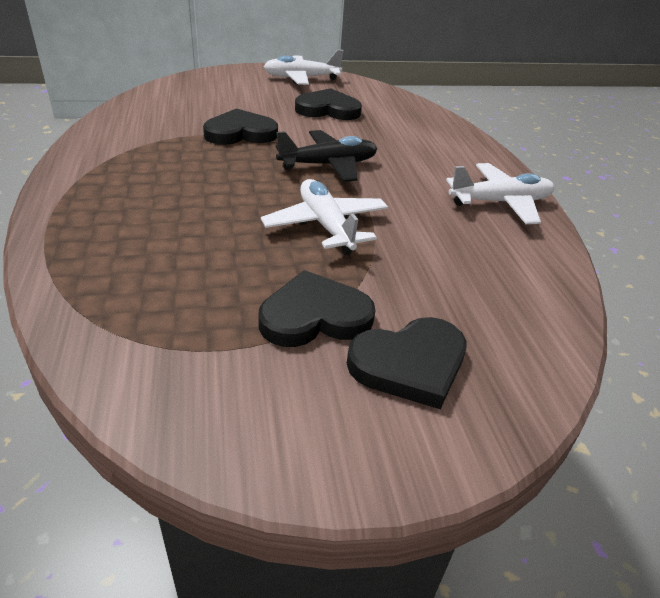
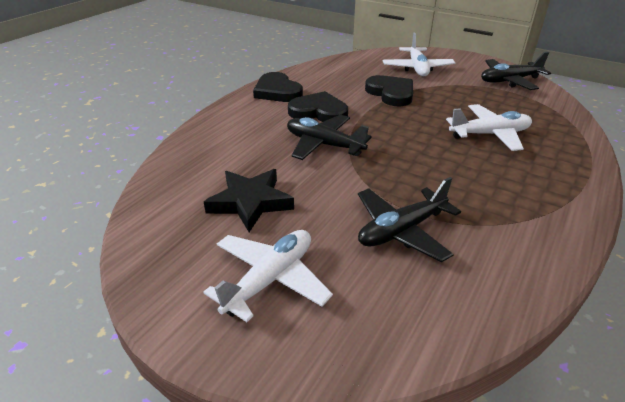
black heart: [203,108,278,145] [258,270,376,347] [295,88,362,120] [347,317,467,409] = 4 -> [253,72,303,102] [288,91,348,122] [365,75,413,106] = 3
black plane: [276,130,377,182] = 1 -> [287,114,372,160] [358,177,461,262] [481,52,551,90] = 3
black star: none = 0 -> [204,169,294,232] = 1

